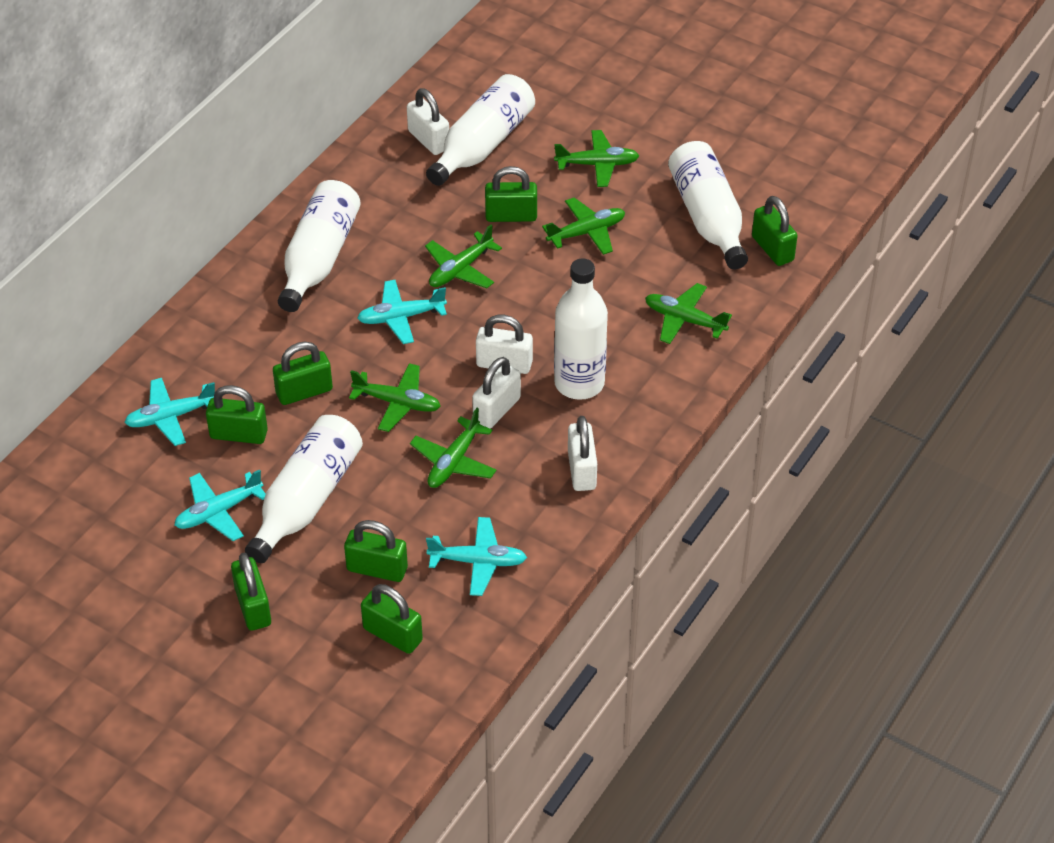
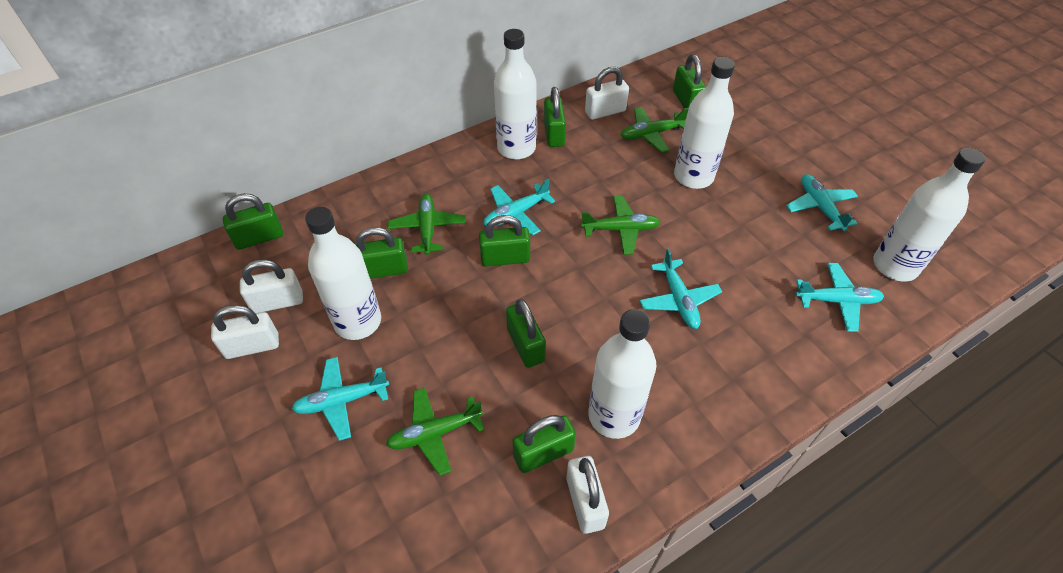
green plane: [349,363,441,432] [410,408,497,488] [425,225,502,288] [542,198,625,255] [554,130,639,187] [645,283,732,344] = 6 -> [386,388,485,476] [388,194,466,255] [581,196,660,255] [621,107,689,153] = 4
turquoise plane: [124,378,215,446] [174,469,265,541] [357,280,447,344] [426,517,527,596] = 4 -> [292,357,389,441] [484,179,555,235] [639,249,722,329] [786,174,858,231] [795,263,884,332] = 5

